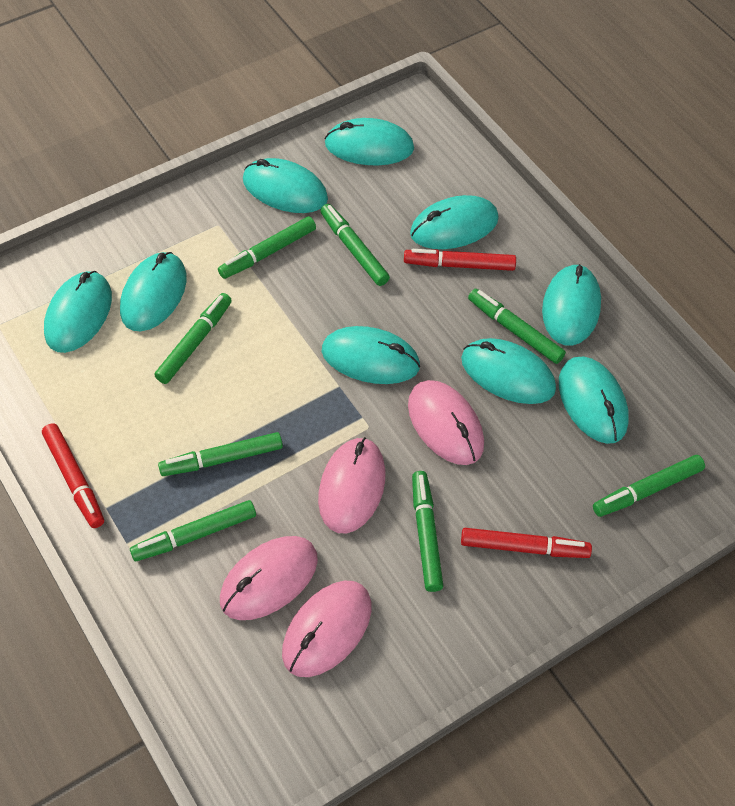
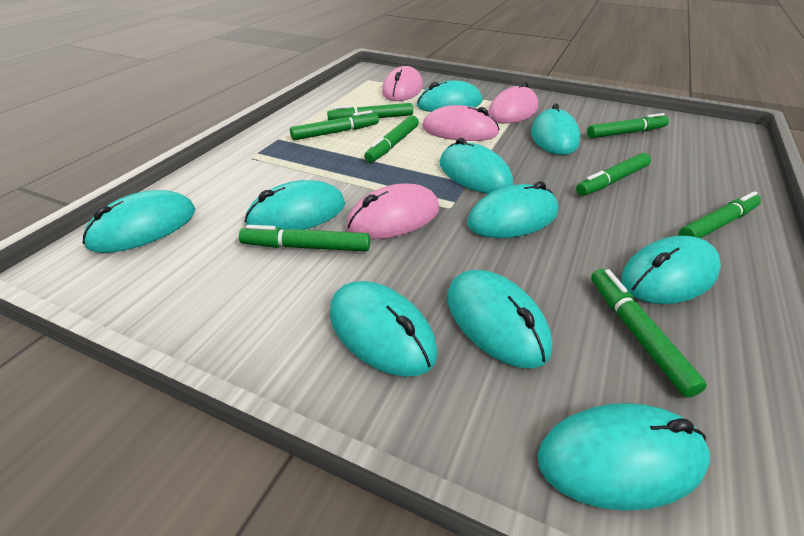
red marker: [42,423,104,528] [404,249,516,271] [461,528,592,558] = 3 -> none = 0
turquoise mouse: [44,271,112,353] [120,252,187,332] [243,158,328,213] [322,326,420,384] [324,118,414,165] [410,195,499,249] [461,338,556,404] [542,264,601,345] [559,357,629,444] = 9 -> [83,190,195,253] [244,180,345,230] [330,281,438,377] [417,80,482,112] [439,138,513,194] [447,270,552,368] [467,182,558,238] [531,103,580,155] [537,403,710,511] [621,236,721,304] = 10

